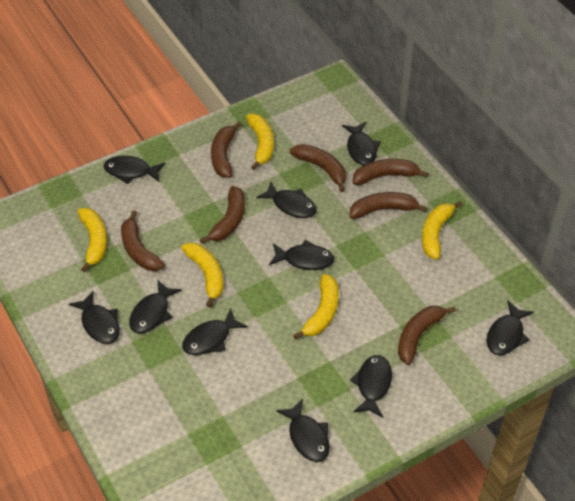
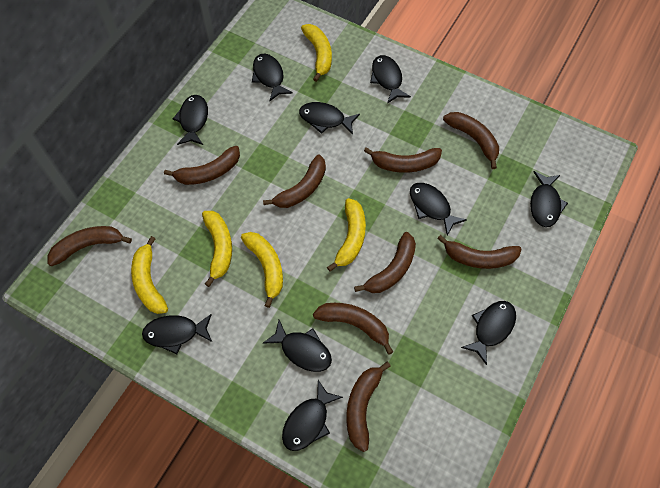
brown banana: [121,210,165,271] [199,186,245,244] [211,122,242,178] [290,144,346,192] [349,192,427,219] [353,159,428,185] [398,306,456,365] = 7 -> [48,226,132,266] [164,146,240,185] [263,155,326,208] [313,303,393,355] [346,362,391,452] [354,232,416,293] [364,147,442,173] [437,235,522,269] [443,112,499,169] = 9

